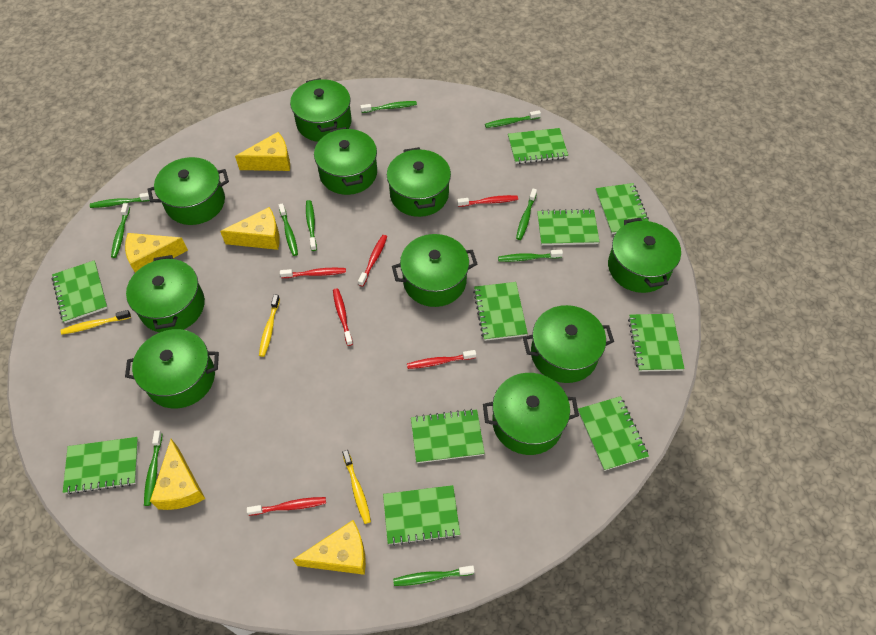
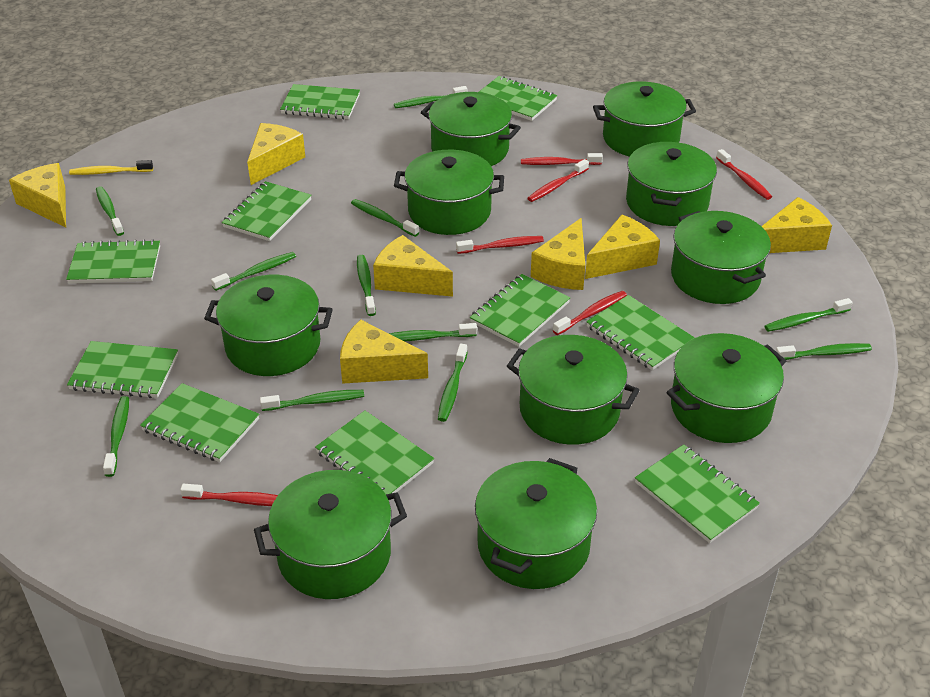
green toothbrush: [90,193,150,208] [111,203,130,258] [144,431,162,506] [279,203,298,256] [306,200,317,251] [360,101,417,113] [393,565,474,586] [485,110,541,128] [498,250,563,262] [516,189,537,240] = 10 -> [96,186,124,236] [103,396,129,477] [211,252,296,291] [260,390,364,411] [351,199,419,237] [357,255,376,316] [389,323,477,341] [394,86,467,108] [438,344,467,422] [765,298,853,332] [776,343,872,360] = 11
yellow cheese: [125,233,188,273] [150,439,205,510] [220,207,280,250] [235,132,290,171] [293,520,366,575] = 5 -> [9,163,66,228] [247,123,305,185] [340,320,428,384] [373,235,453,297] [531,218,585,290] [585,215,660,279] [762,197,832,253] = 7
yellow toothbrush: [61,310,131,335] [259,294,280,357] [342,450,371,524] = 3 -> [69,160,153,175] = 1

